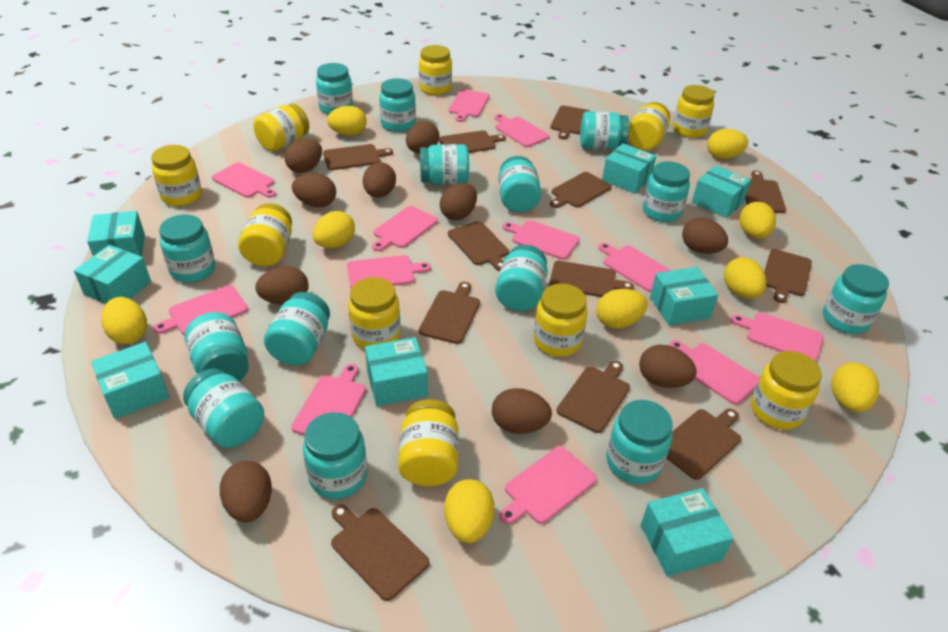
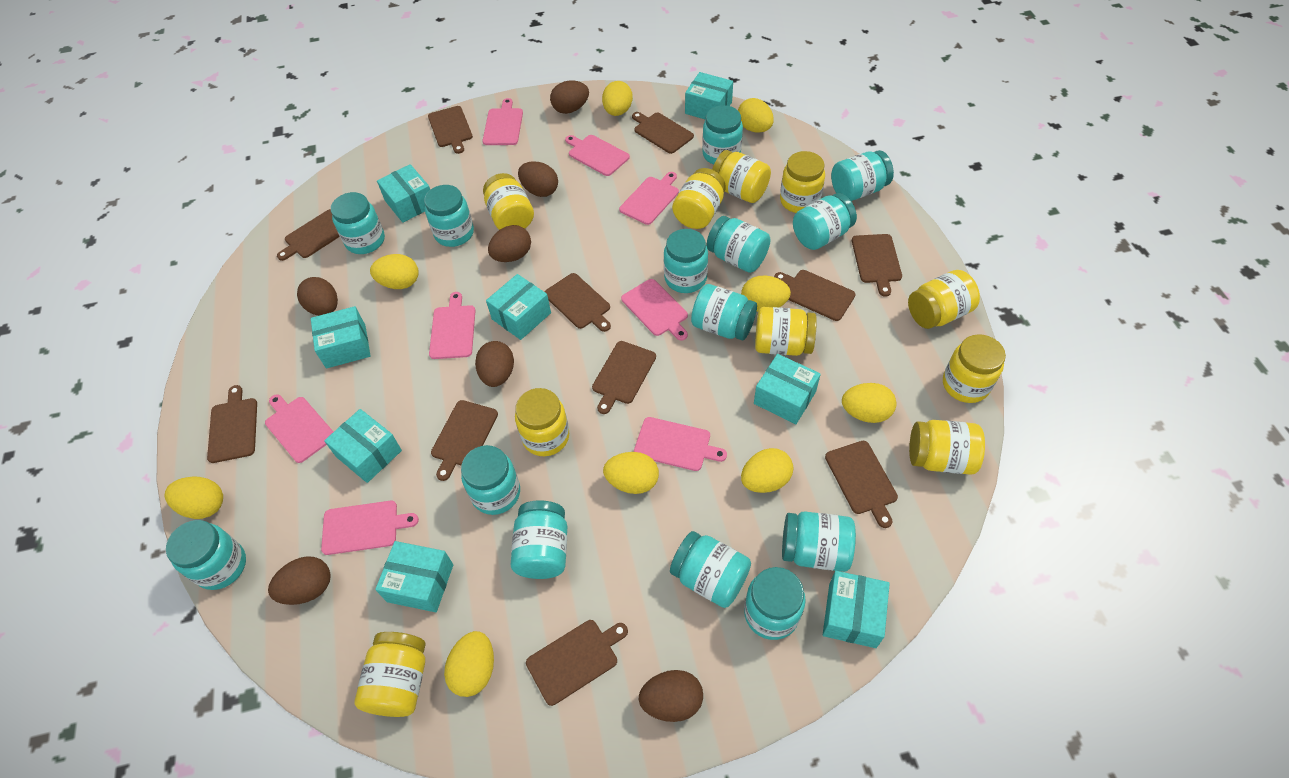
brown cutting board: [323,144,393,170] [331,504,430,601] [419,282,480,344] [439,130,506,153] [448,221,509,271] [549,261,634,297] [550,105,590,139] [550,172,611,208] [557,361,630,433] [666,409,741,480] [745,170,786,213] [764,249,812,303] = 12 -> [207,385,257,463] [277,209,340,261] [428,106,473,154] [431,400,498,481] [526,620,628,706] [544,273,611,332] [592,341,656,414] [632,112,694,154] [774,270,856,321] [825,441,898,528] [852,234,902,297] = 11
brown egg: [220,461,272,523] [255,266,308,305] [285,138,322,173] [292,173,336,207] [363,162,396,198] [406,121,439,153] [440,183,477,220] [492,388,552,434] [639,345,697,388] [682,217,728,254] = 10 -> [268,556,331,605] [297,277,338,316] [475,341,514,387] [488,225,531,262] [518,161,558,197] [550,81,589,114] [639,670,703,722] = 7
pink cutting board: [153,285,248,335] [212,162,276,198] [291,364,366,435] [347,255,431,288] [372,206,438,251] [448,90,489,122] [495,114,550,147] [499,446,597,524] [502,220,580,260] [599,243,672,292] [669,340,760,404] [731,312,824,362] = 12 -> [265,394,333,463] [321,501,419,555] [429,292,475,359] [482,98,523,145] [565,135,630,176] [619,172,679,225] [621,279,688,340] [634,417,727,471] = 8

